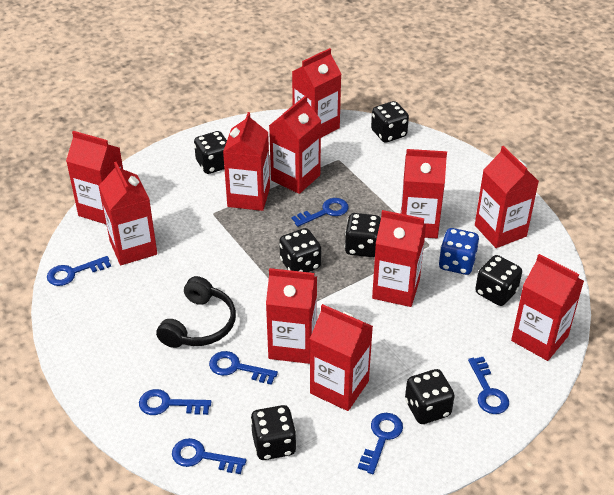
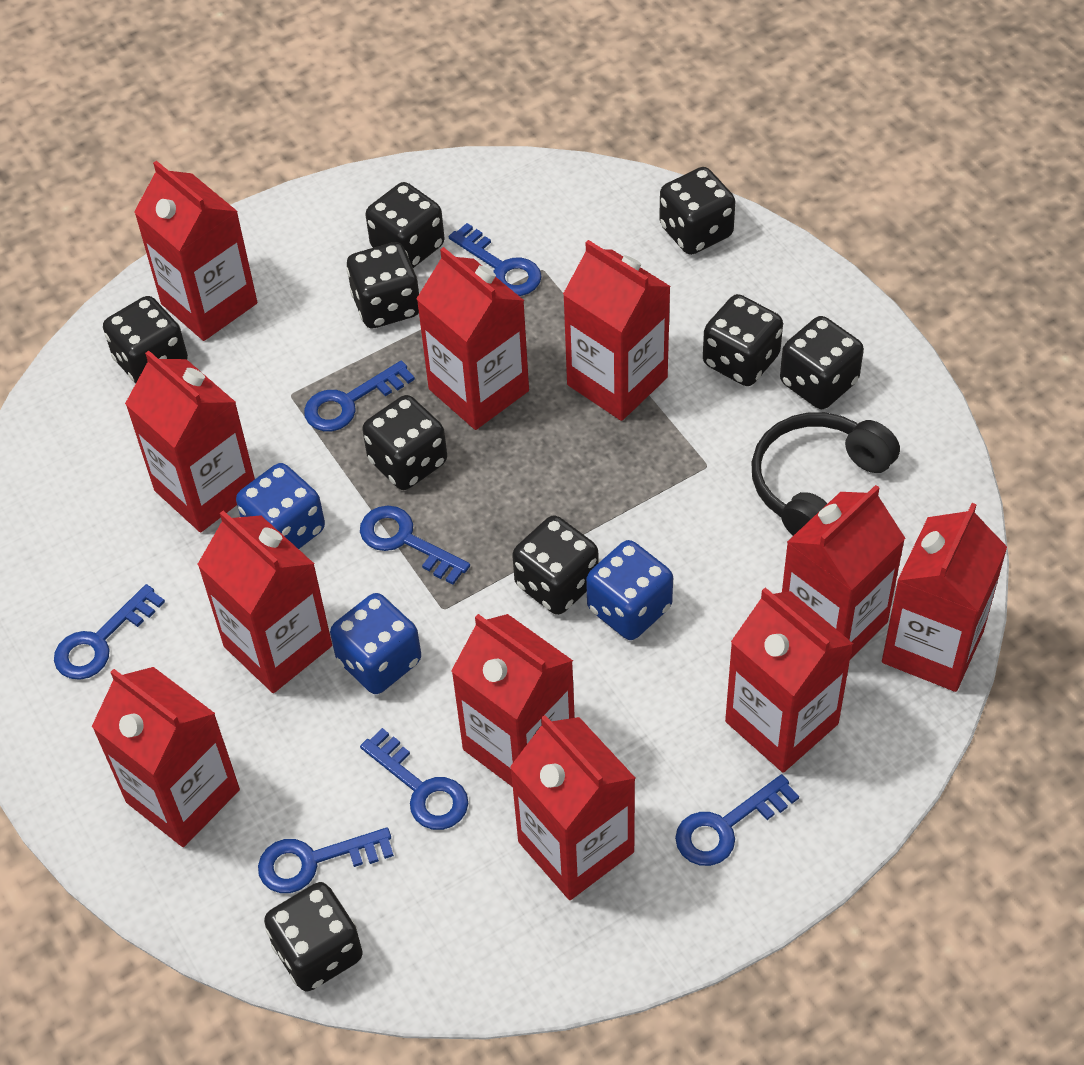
black dice: [194,131,227,174] [251,405,297,460] [279,228,321,272] [345,213,381,257] [371,101,409,143] [405,369,454,424] [475,255,522,306] = 7 -> [103,296,188,383] [264,882,363,991] [346,242,419,328] [362,395,447,490] [365,182,445,268] [512,516,599,615] [659,167,735,255] [703,294,783,386] [780,316,864,409] = 9
blue dice: [439,228,479,275] = 1 -> [236,463,325,549] [330,593,421,694] [586,540,673,640] = 3

